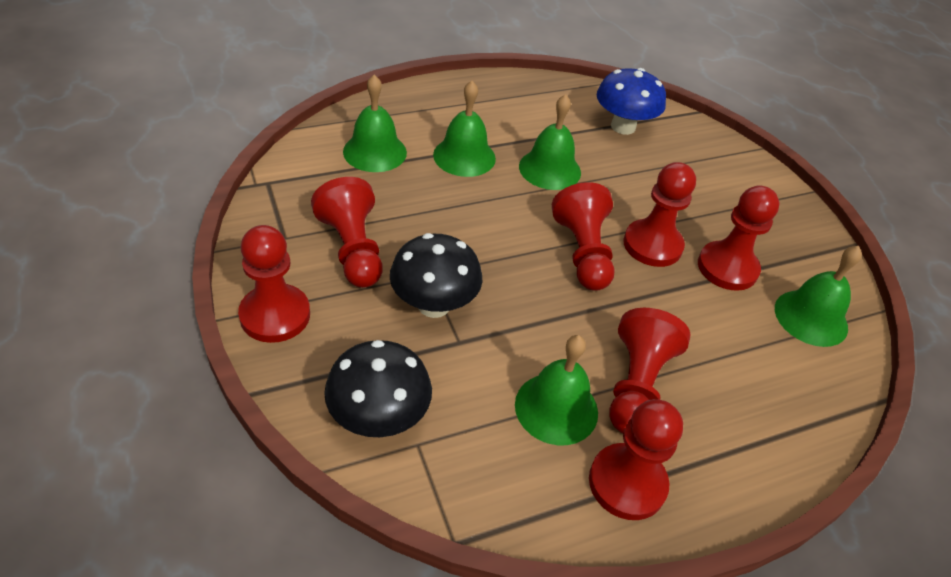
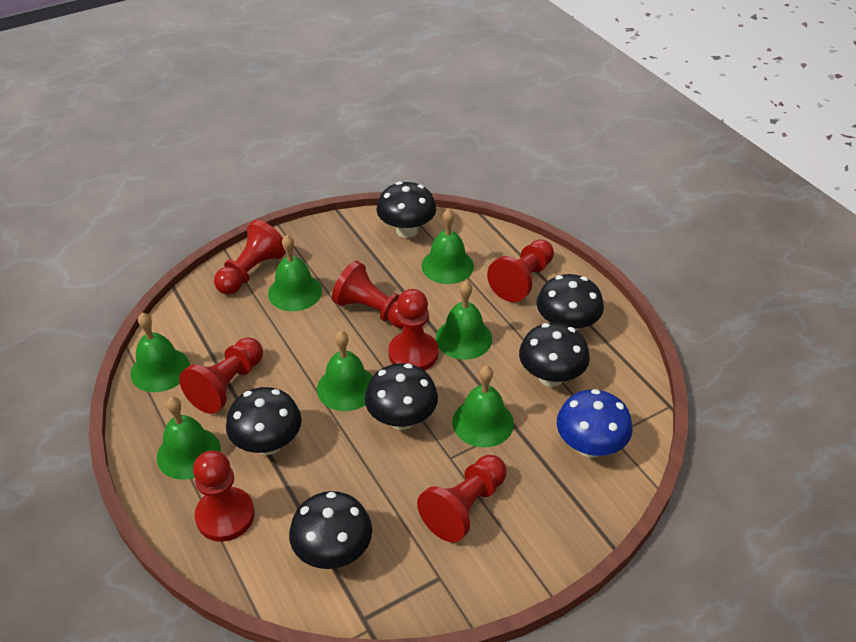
black mushroom: [324,340,432,437] [390,233,482,318] = 2 -> [226,387,302,455] [289,491,372,569] [365,363,438,430] [377,182,436,238] [519,323,590,387] [537,274,604,331] = 6
green bell: [343,75,407,172] [433,81,496,177] [515,335,598,445] [519,94,581,190] [775,246,862,347] = 5 -> [131,313,190,392] [157,397,221,480] [268,235,322,311] [317,331,373,411] [421,209,474,284] [436,281,492,360] [452,366,514,447] = 7

